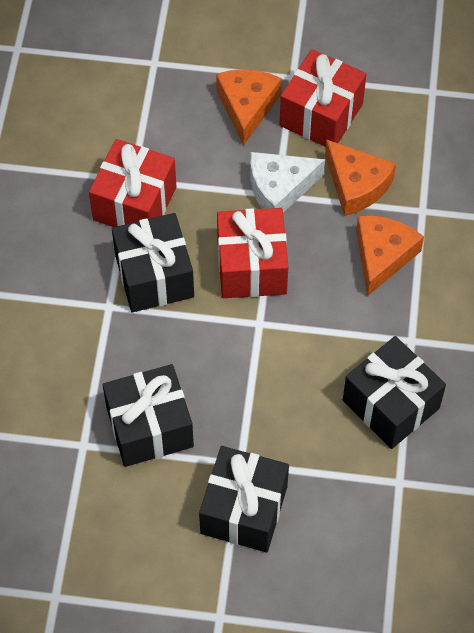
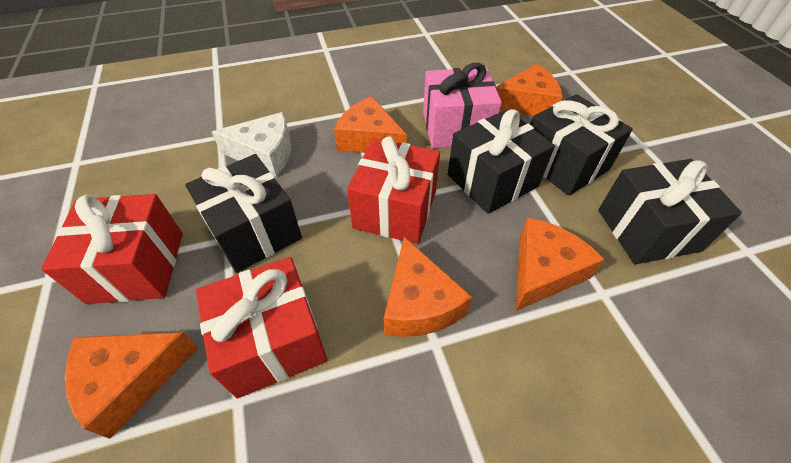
orange cheese: [216,69,282,146] [325,139,396,216] [356,215,424,296] = 3 -> [65,332,199,439] [334,96,407,153] [384,237,472,337] [496,64,563,115] [516,217,605,311] = 5
pink gift: none = 0 -> [423,63,502,148] = 1

